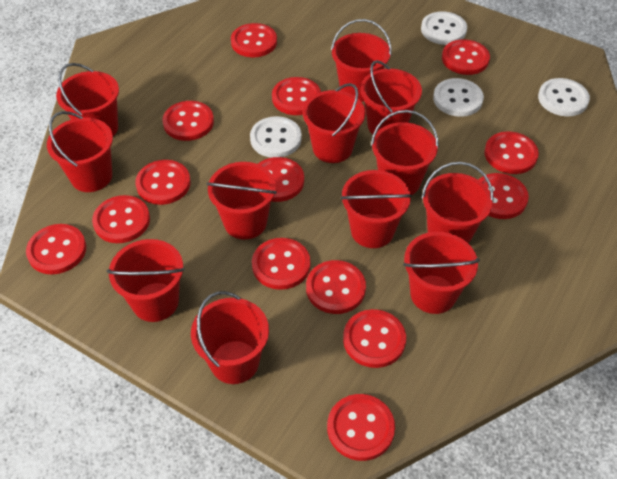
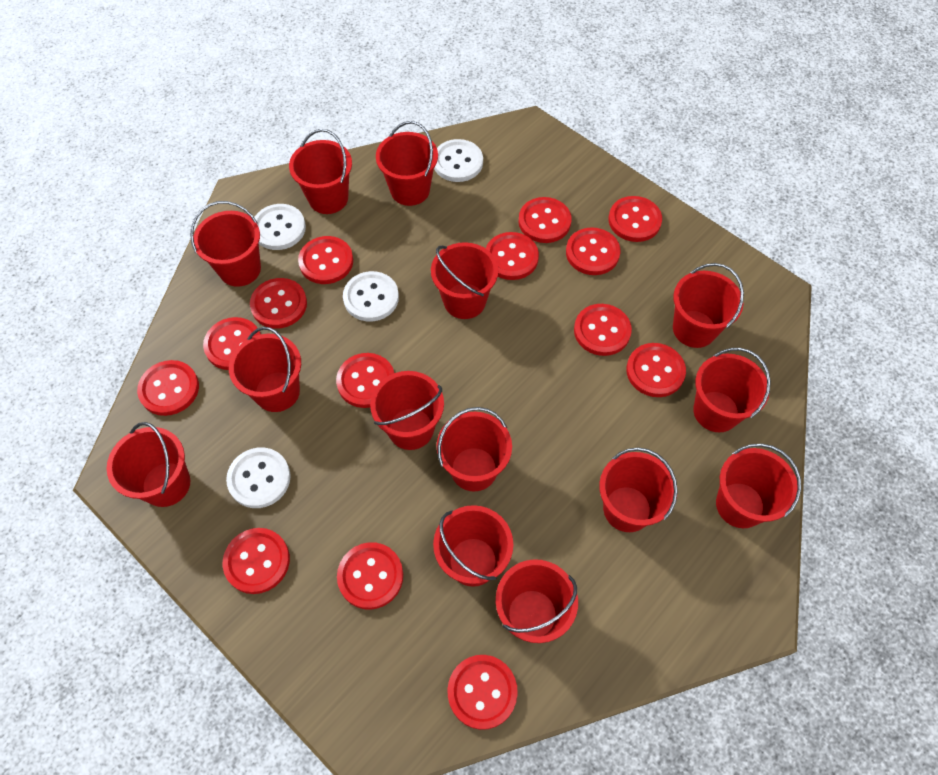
red bucket: [47,111,113,192] [56,63,119,136] [107,239,185,322] [191,291,269,384] [206,162,277,240] [303,83,366,163] [331,19,392,102] [340,170,412,248] [360,60,422,135] [371,110,439,195] [403,232,480,314] [422,162,494,244] = 12 -> [107,422,190,507] [190,201,261,287] [229,327,301,412] [289,129,352,214] [370,371,444,450] [376,121,438,206] [431,242,498,319] [433,505,513,587] [437,407,512,491] [496,559,578,643] [599,447,678,532] [673,263,744,348] [693,348,771,432] [716,444,801,528] = 14

